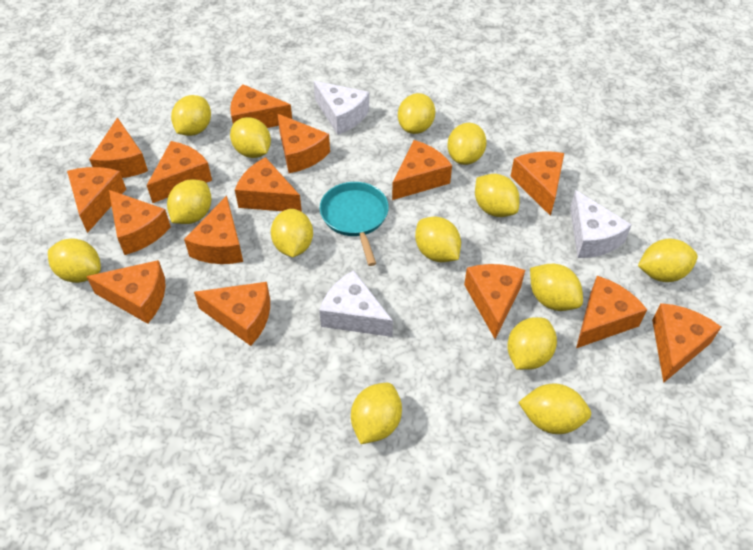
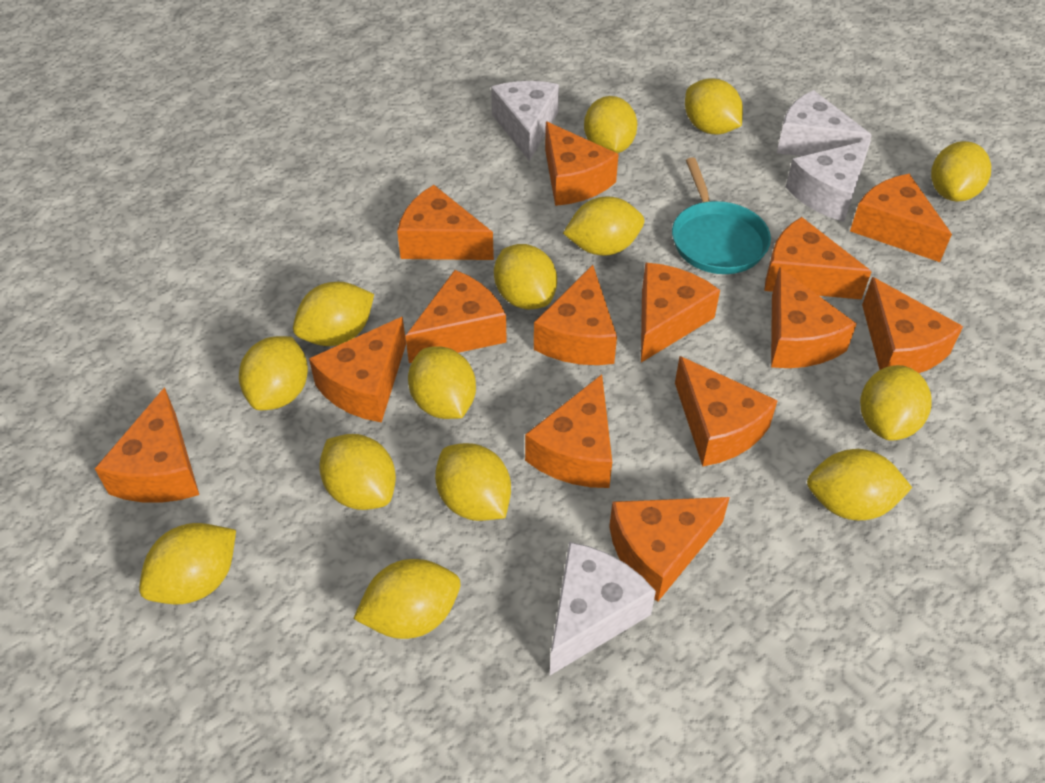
orange cheese: [67,167,126,233] [86,260,166,324] [89,118,148,178] [109,190,171,255] [147,141,212,203] [184,196,243,264] [194,282,270,346] [230,84,292,128] [235,157,302,212] [277,114,330,173] [392,140,452,200] [464,264,525,339] [510,151,564,216] [576,276,647,348] [652,303,721,383] = 15 -> [95,387,199,503] [309,317,406,423] [397,185,494,260] [405,270,507,363] [525,374,612,488] [534,265,617,365] [545,122,619,206] [609,497,730,602] [641,262,720,363] [675,356,778,467] [764,217,872,299] [771,267,857,368] [850,174,952,262] [862,277,963,373] = 14
white cheese: [313,81,369,135] [319,270,393,337] [570,190,632,258] = 3 -> [491,81,559,161] [550,542,656,675] [777,90,872,156] [786,140,871,222] = 4

